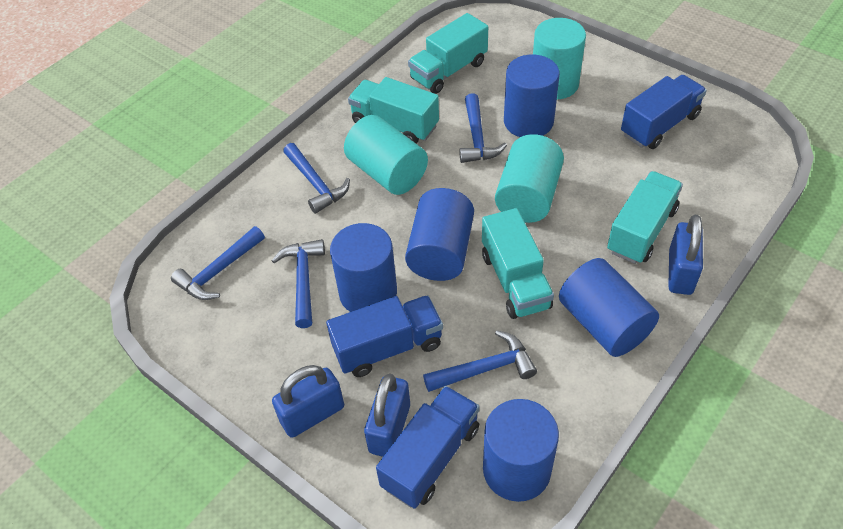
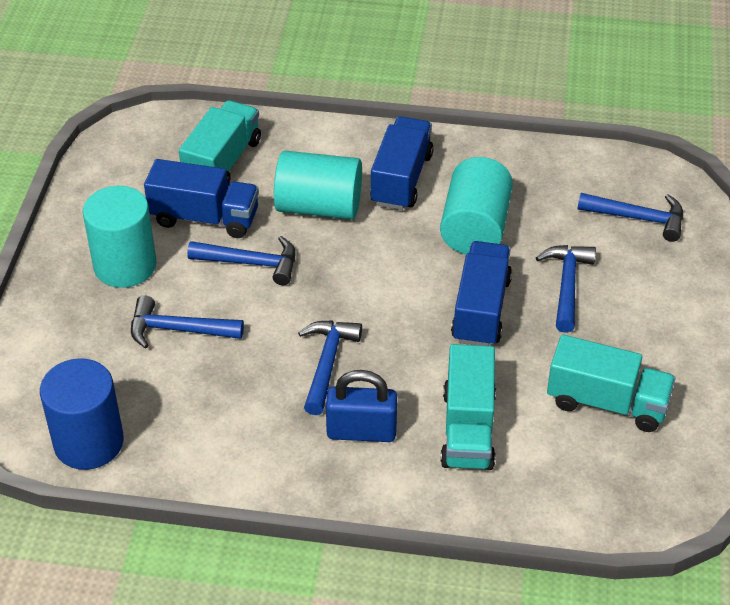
blue cylinder: [330,223,397,312] [405,188,474,281] [483,399,559,502] [504,55,560,137] [559,258,659,357] = 5 -> [40,358,124,470] = 1
blue padlock: [272,365,344,438] [364,374,410,457] [668,215,703,295] = 3 -> [326,370,397,442] = 1
turquoise truck: [348,77,439,143] [408,13,488,94] [482,208,554,319] [607,171,683,264] = 4 -> [179,100,261,185] [440,344,496,470] [547,335,675,432] = 3

